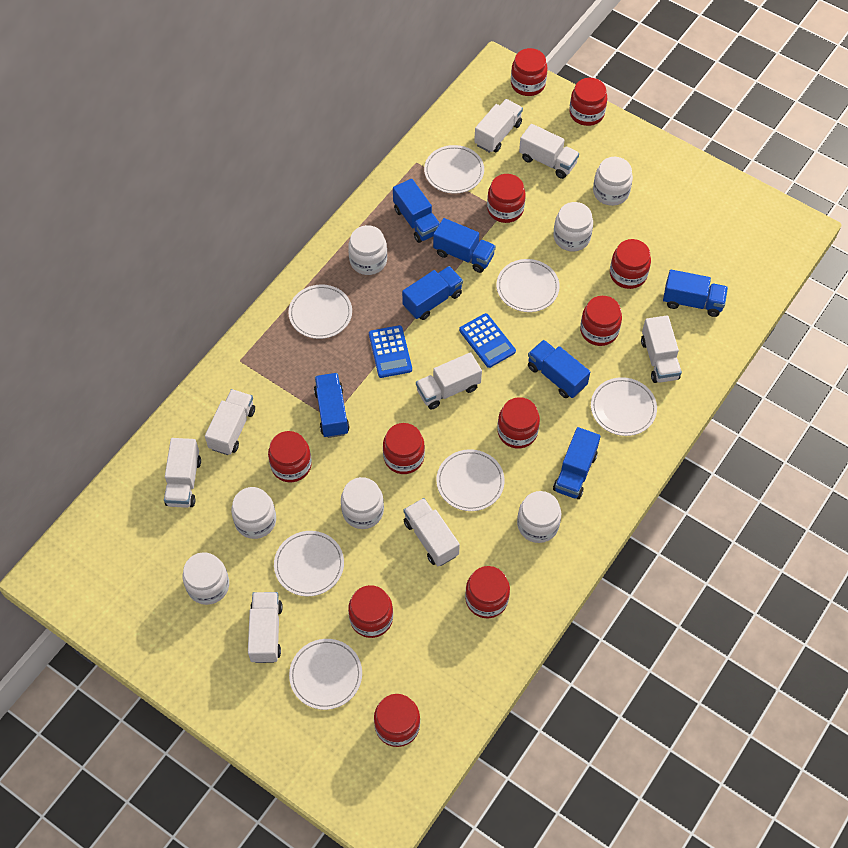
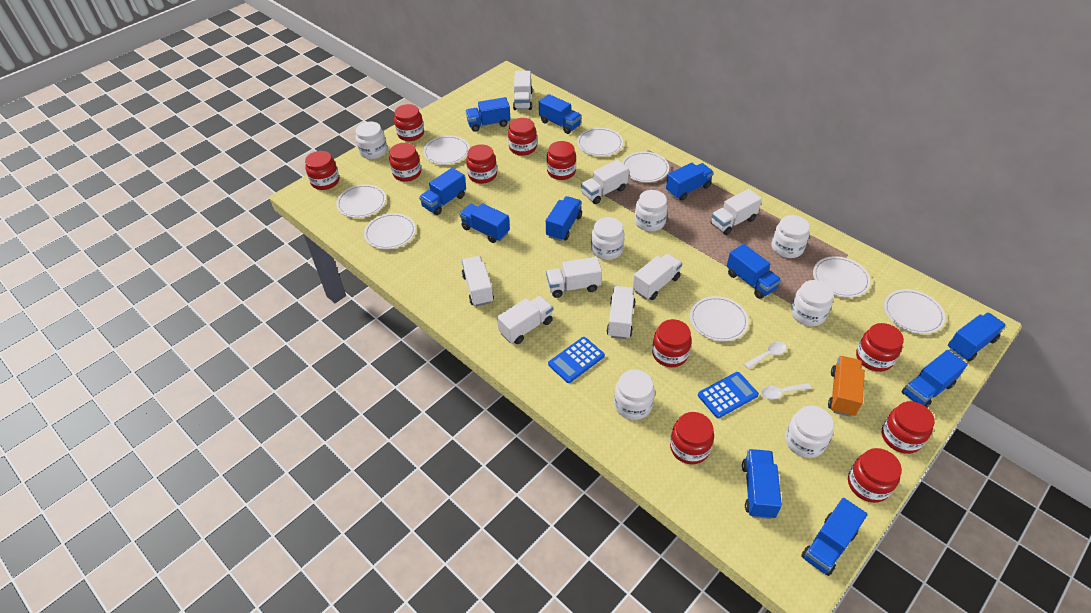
blue truck: [314,373,350,438] [393,179,440,243] [402,266,463,320] [433,218,496,273] [528,340,590,398] [553,427,601,499] [663,270,728,317] = 7 -> [419,168,466,215] [460,203,510,243] [466,97,511,132] [539,94,582,134] [546,196,582,241] [666,163,714,201] [727,244,781,299] [742,449,782,519] [801,498,868,576] [902,350,968,408] [948,312,1006,361] = 11
orange truck: none = 0 -> [828,356,865,417] = 1
white plate: [274,531,344,596] [288,284,352,339] [289,639,362,710] [424,145,484,193] [436,449,505,511] [496,259,560,312] [591,377,657,436] = 7 -> [336,184,386,218] [364,213,416,249] [423,136,470,165] [577,128,623,156] [622,151,669,182] [690,296,749,341] [813,256,871,298] [884,289,945,334] = 8
white spoon: none = 0 -> [744,342,787,369] [761,383,811,399] = 2

